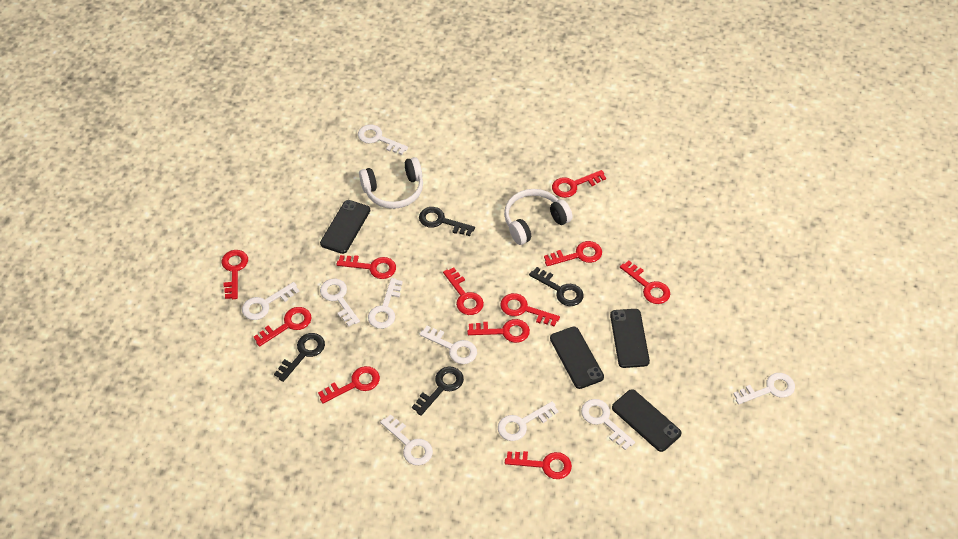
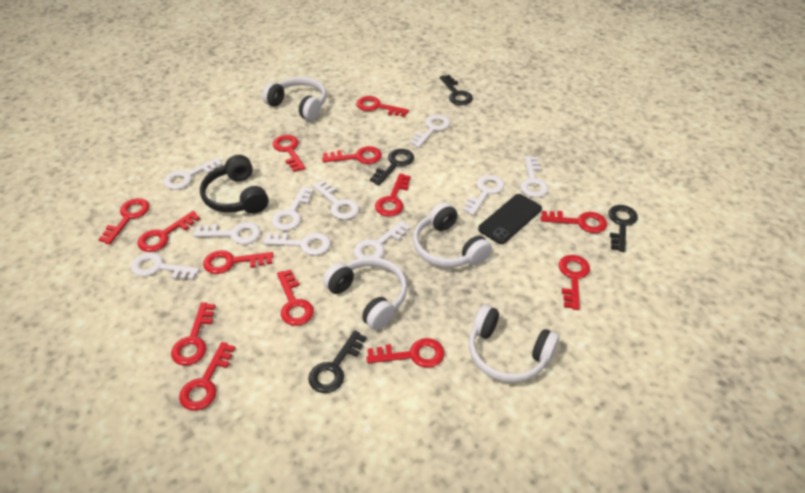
black headphones: none = 0 -> [200,155,269,214] = 1
black phone: [320,200,370,254] [550,327,604,389] [610,309,650,368] [612,389,682,452] = 4 -> [478,194,542,244] = 1
red key: [222,250,248,299] [254,307,312,347] [318,366,380,404] [336,255,396,279] [443,267,484,315] [467,319,530,343] [500,293,560,327] [505,451,572,479] [544,241,602,266] [552,170,606,198] [620,261,670,304] = 11 -> [98,198,150,245] [137,211,200,252] [171,302,215,366] [179,342,235,411] [203,250,274,274] [273,135,306,172] [277,269,314,326] [322,146,382,164] [356,96,409,117] [366,338,444,368] [375,174,411,217] [541,211,607,233] [559,255,590,310] = 13
white headphones: [359,157,423,209] [504,189,572,245] = 2 -> [262,77,327,121] [323,257,407,330] [413,202,492,268] [469,305,559,383] = 4
white key: [242,282,299,320] [320,279,360,327] [358,124,408,155] [368,278,403,329] [380,414,433,465] [420,326,477,364] [498,401,559,441] [581,399,635,450] [733,373,795,405] = 9 -> [131,253,200,280] [164,157,223,190] [193,222,261,244] [263,233,331,256] [272,186,314,231] [313,180,359,220] [354,221,411,259] [410,115,450,148] [463,175,504,216] [520,156,548,198] = 10

